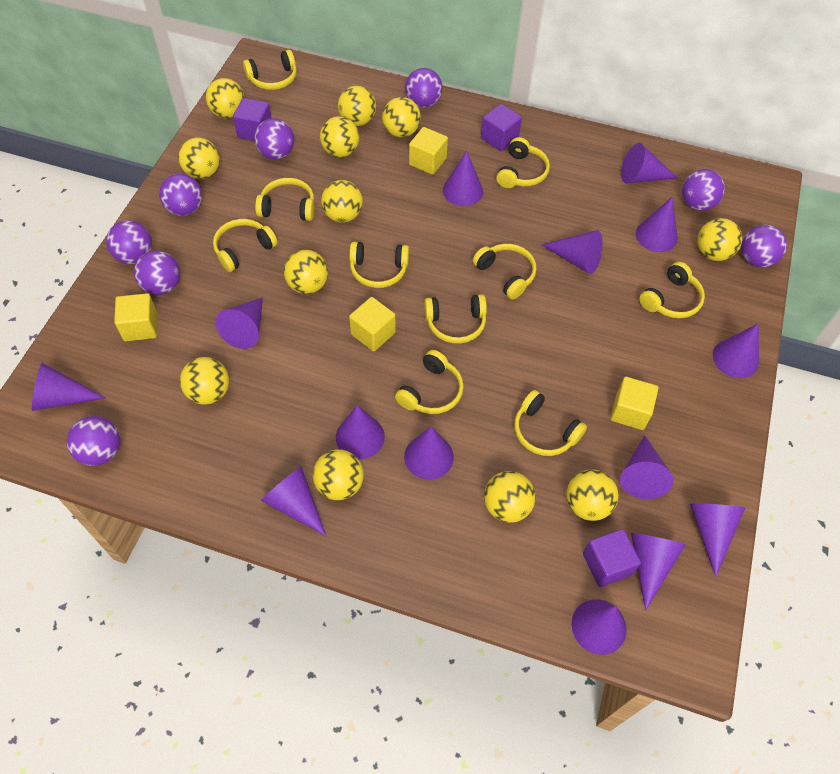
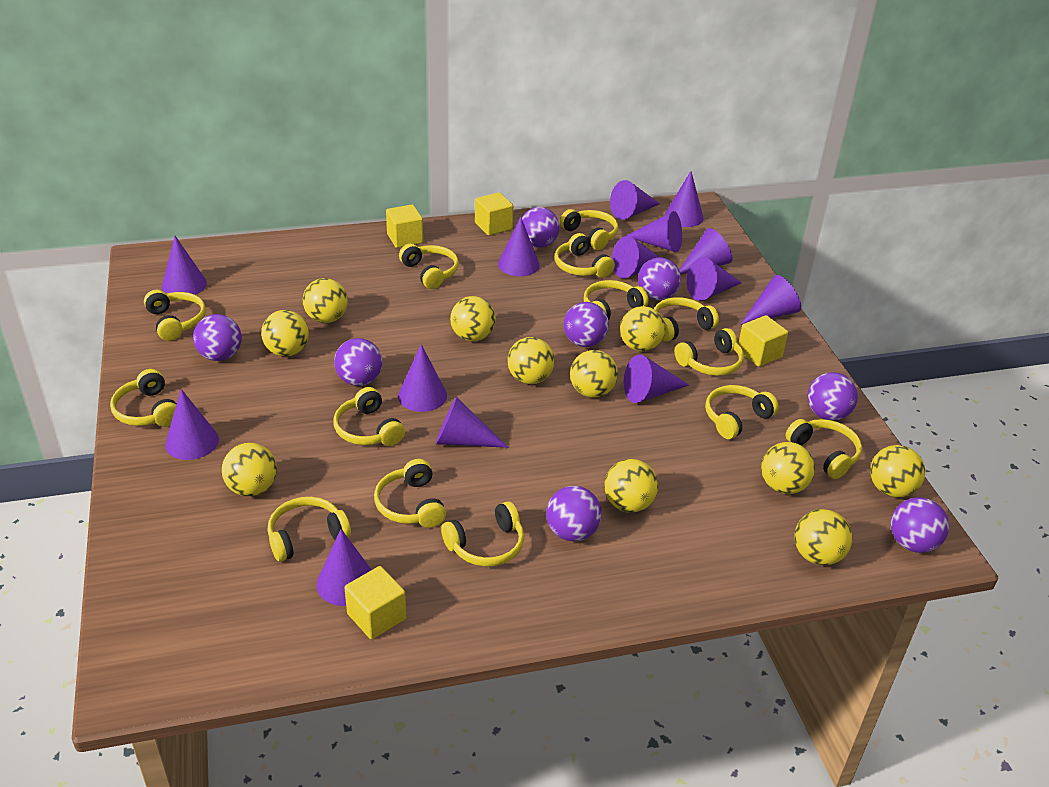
purple cube: [233,98,272,141] [481,104,522,151] [583,529,641,587] = 3 -> none = 0
yellow ball: [178,137,220,179] [180,357,229,405] [206,78,245,118] [284,250,328,294] [313,449,364,500] [320,116,359,157] [321,180,363,223] [338,86,376,126] [382,97,421,138] [484,471,536,523] [566,469,619,521] [697,218,742,261] = 12 -> [222,443,277,497] [261,310,309,357] [303,278,348,323] [450,296,496,341] [507,337,555,384] [570,350,618,398] [604,459,658,513] [620,306,665,351] [761,442,815,494] [794,509,852,565] [870,445,925,497] = 11
yellow headphones: [213,219,278,272] [243,50,297,90] [255,178,315,221] [349,242,409,288] [395,350,464,414] [424,294,487,344] [473,244,537,300] [496,137,550,188] [514,390,587,456] [639,262,705,319] = 10 -> [110,369,177,427] [144,290,206,341] [268,497,351,562] [333,387,405,446] [374,459,446,528] [399,244,459,289] [441,501,524,567] [555,233,615,278] [560,209,618,250] [584,280,649,320] [654,297,719,341] [675,328,744,376] [705,385,779,439] [785,419,862,479] = 14

